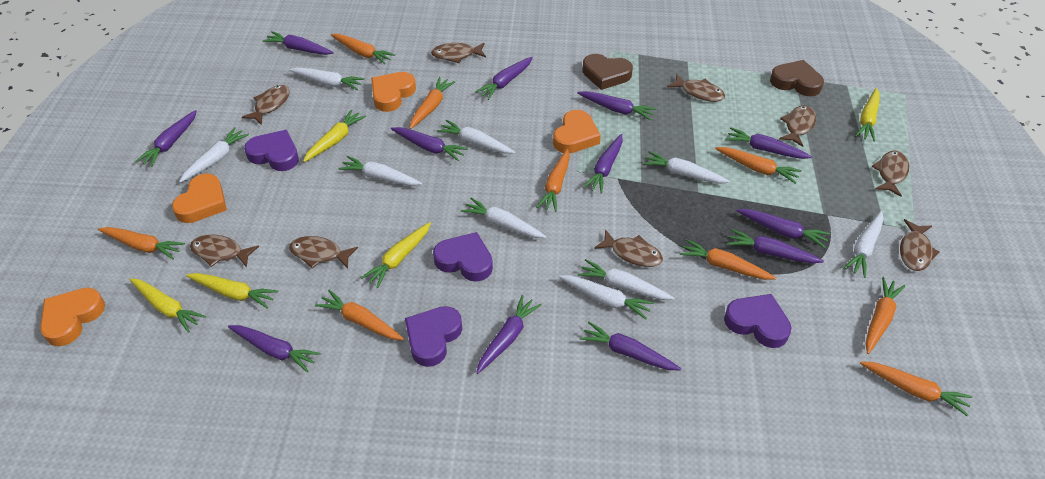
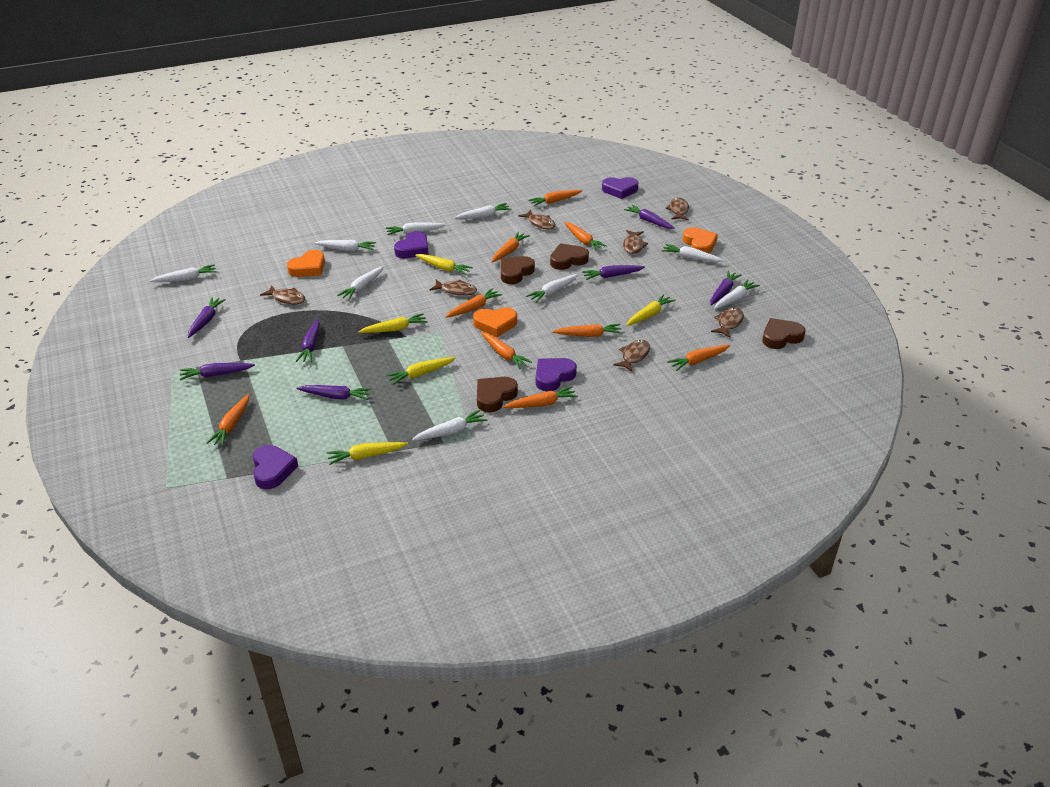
brown fish: [190,235,259,267] [242,85,290,125] [289,236,358,269] [431,43,486,63] [594,229,663,267] [667,74,725,102] [779,105,816,147] [871,151,909,197] [900,219,940,271] = 9 -> [260,285,305,305] [430,280,477,296] [518,210,556,229] [613,340,650,372] [623,230,648,254] [665,198,689,220] [711,308,744,338] = 7
brown heart: [582,54,633,90] [770,60,824,97] = 2 -> [477,377,518,412] [500,256,535,284] [550,243,589,270] [762,318,805,349] = 4
orange heart: [40,288,105,346] [172,174,227,223] [371,72,416,112] [553,110,601,153] = 4 -> [287,250,325,277] [473,307,517,337] [683,227,718,254] = 3
purple carrot: [136,110,197,167] [228,325,321,372] [263,31,334,55] [391,127,468,161] [475,57,533,100] [476,295,542,374] [577,91,657,121] [580,322,681,370] [583,134,623,193] [726,127,812,159] [727,229,824,263] [737,209,830,248] = 12 -> [180,363,255,380] [187,297,226,338] [296,319,320,362] [297,385,372,400] [582,265,645,280] [624,205,674,229] [710,271,742,305] = 7

